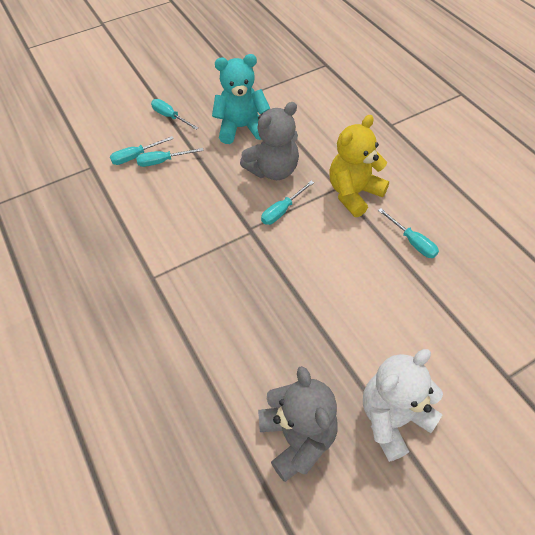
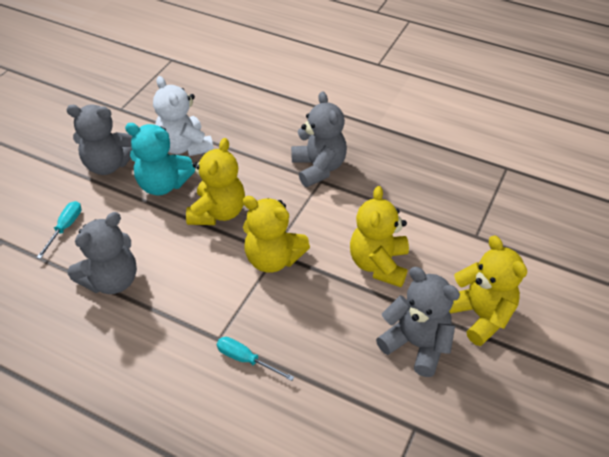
grey teddy bear: [240,102,299,180] [258,366,337,482] = 2 -> [66,104,132,175] [68,212,137,294] [291,91,347,187] [376,267,460,377] = 4
turquoise screwdriver: [110,136,174,165] [136,148,204,167] [151,99,199,130] [261,181,314,225] [378,208,439,258] = 5 -> [36,201,81,259] [217,337,294,381] = 2
yellow teddy bear: [329,115,389,217] = 1 -> [186,138,245,225] [243,196,310,273] [350,186,409,287] [449,235,527,346] = 4

